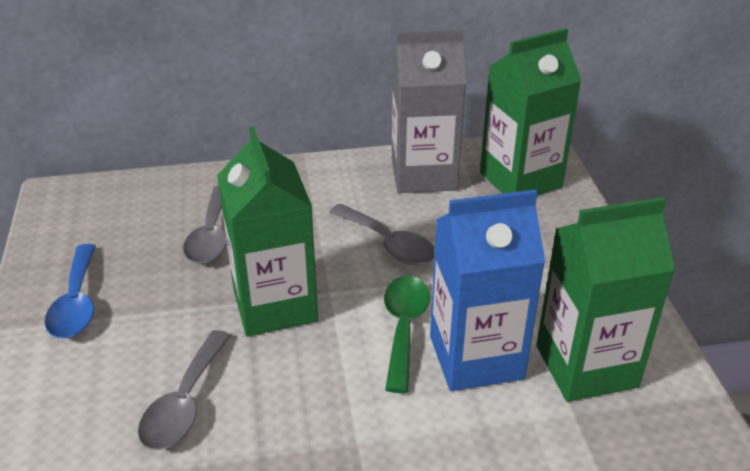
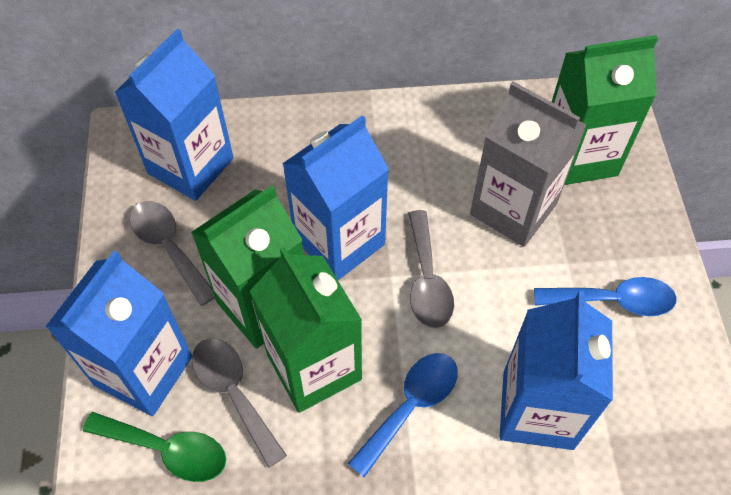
blue carton: [430,189,545,391] = 1 -> [45,251,192,416] [115,29,234,201] [282,115,389,280] [499,291,613,450] = 4
blue spoon: [45,244,96,338] = 1 -> [348,353,458,477] [534,277,677,316] = 2

